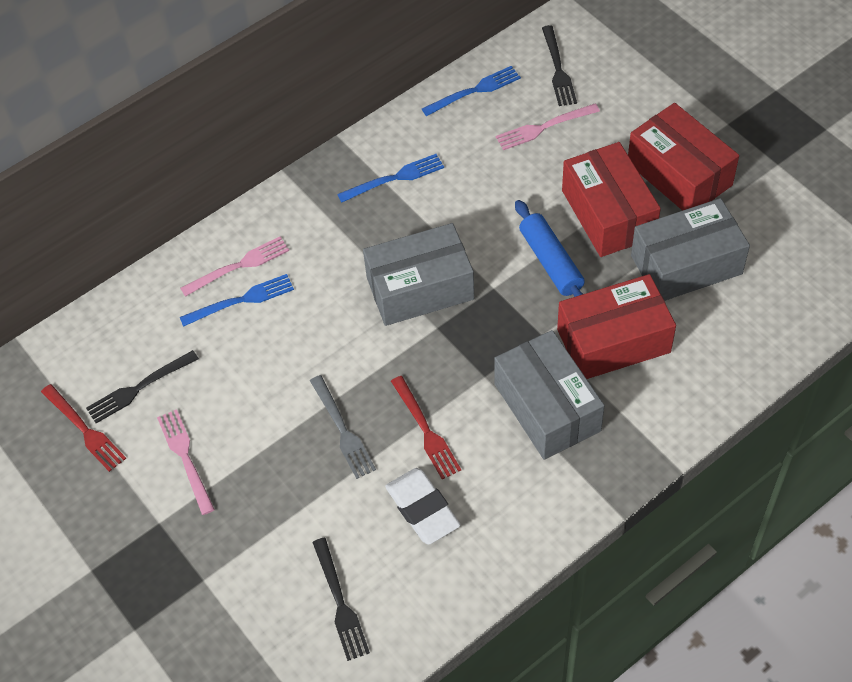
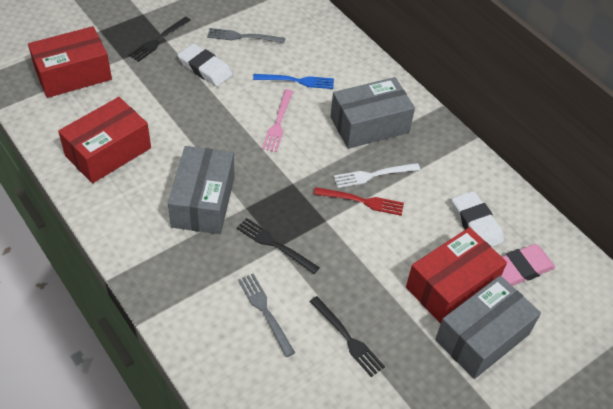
blue fork: [180,274,294,327] [337,154,444,202] [422,66,521,116] = 3 -> [253,74,334,89] = 1
blue rolling pin: [515,200,585,297] = 1 -> none = 0
grey fork: [310,375,376,479] = 1 -> [207,28,285,43] [238,274,295,357] = 2
pink eraser: none = 0 -> [501,244,555,286] = 1
pink fork: [157,409,215,515] [180,237,289,297] [496,104,600,150] = 3 -> [262,89,293,152] = 1
red fork: [41,384,126,472] [391,376,461,479] = 2 -> [314,187,404,216] = 1
white eraser: [385,468,461,544] = 1 -> [178,43,233,87] [452,191,504,247] = 2
white fork: none = 0 -> [333,163,420,188] = 1

